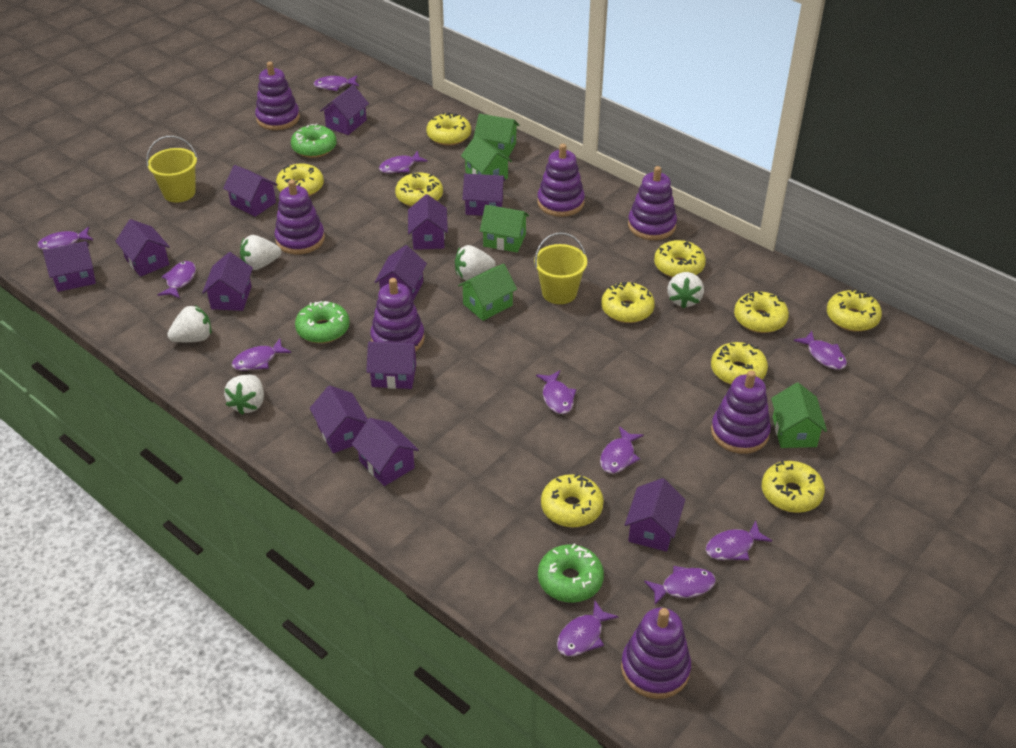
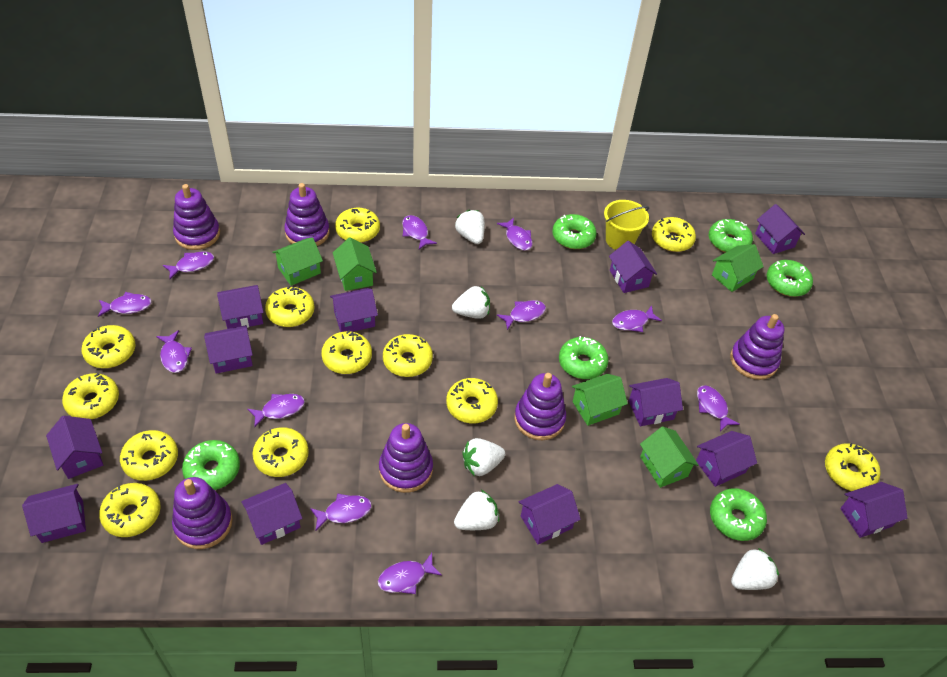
green donut: [291,123,337,158] [295,301,350,343] [538,544,604,603] = 3 -> [182,440,240,490] [552,214,597,249] [559,336,609,379] [709,219,753,253] [710,488,767,541] [767,260,813,297] = 6
purple stacking toy: [255,62,300,130] [275,180,325,255] [370,278,425,352] [537,144,585,217] [621,608,691,699] [628,166,677,240] [711,370,771,454] = 7 -> [172,477,233,549] [173,184,220,250] [284,183,330,246] [379,423,433,493] [514,373,566,440] [730,314,785,380] = 6
yellow bucket: [146,136,197,202] [534,232,587,304] = 2 -> [604,200,649,250] = 1
yellow donut: [276,163,324,196] [395,173,443,207] [426,112,471,146] [541,474,604,527] [601,282,655,323] [654,240,706,278] [711,342,768,385] [734,291,789,333] [762,460,825,513] [827,289,882,332] = 10 -> [62,373,119,419] [81,325,136,368] [99,483,161,537] [120,430,178,481] [253,427,309,477] [265,286,315,327] [321,330,372,374] [335,208,380,243] [383,334,433,377] [446,378,498,423] [652,217,696,252] [825,443,880,491] = 12

